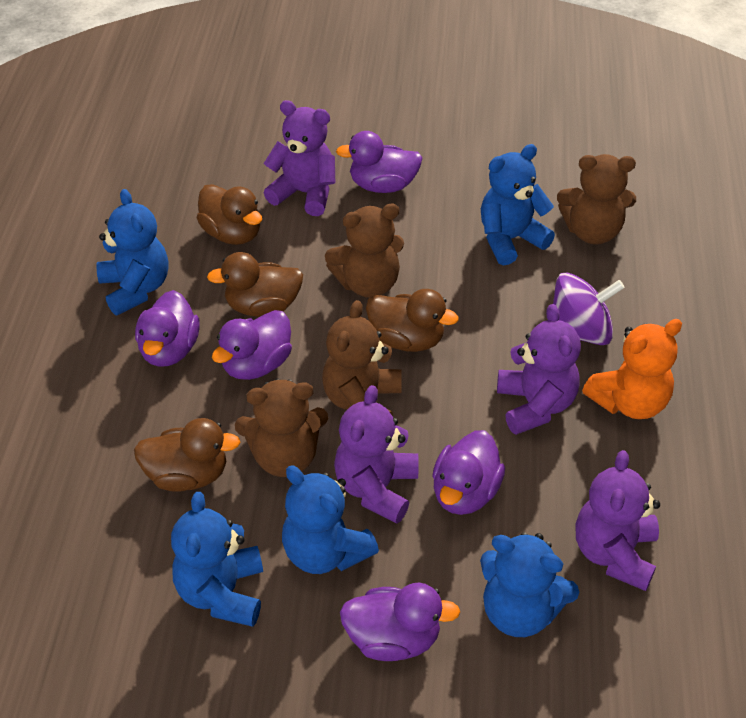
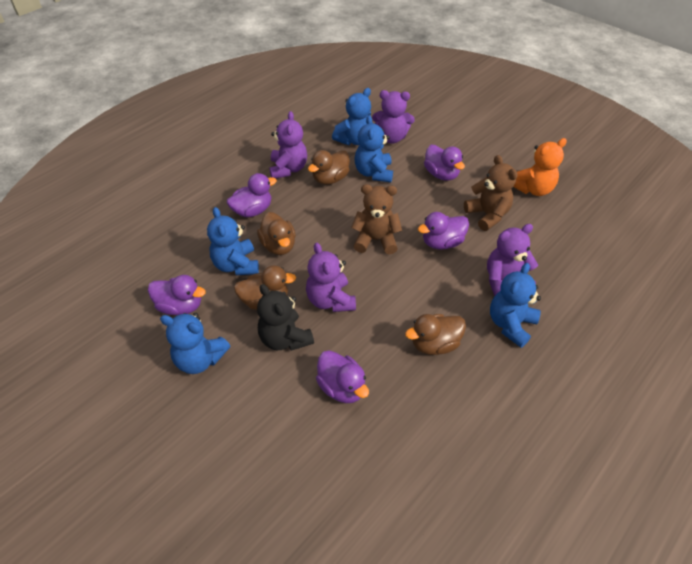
black teddy bear: none = 0 -> [257,284,314,351] = 1
brown teddy bear: [235,378,328,477] [322,300,402,416] [325,203,404,298] [557,154,636,245] = 4 -> [351,184,402,254] [464,155,517,231] = 2
purple spinning top: [553,273,625,345] = 1 -> none = 0

